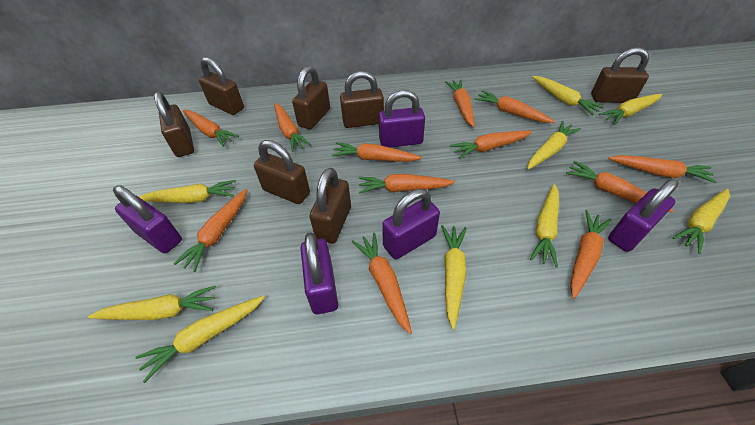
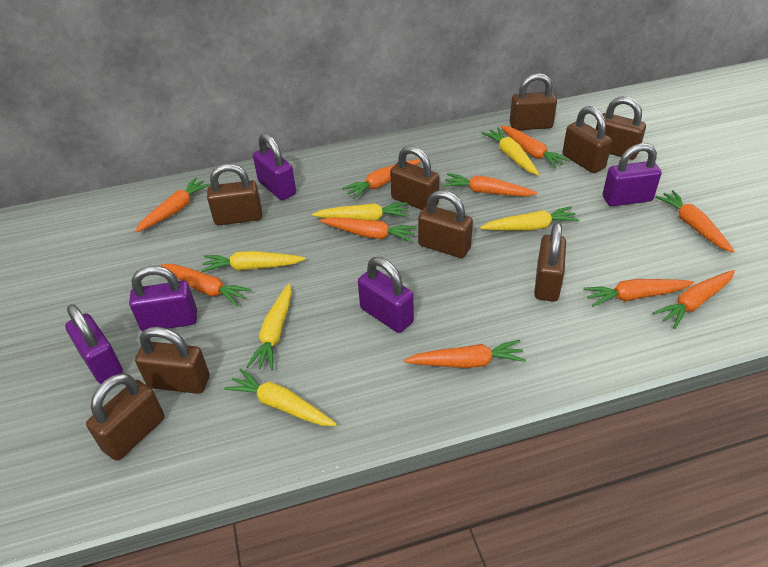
brown padlock: [154,92,194,157] [198,57,244,115] [254,140,310,204] [292,66,330,129] [309,168,351,243] [340,71,384,128] [591,47,649,103] = 7 -> [86,373,165,461] [135,327,210,394] [207,164,262,225] [390,146,440,210] [418,190,473,258] [510,73,557,130] [534,222,566,302] [563,106,612,173] [596,97,646,160] = 9
orange carrot: [174,189,247,272] [182,110,239,147] [274,103,311,152] [332,142,422,161] [352,233,412,334] [359,174,455,194] [445,80,475,127] [450,131,532,159] [475,90,555,123] [566,161,674,212] [570,210,612,299] [608,155,717,183] = 12 -> [135,178,211,232] [161,264,252,306] [320,217,417,242] [342,159,421,199] [404,340,526,368] [443,173,538,196] [500,125,570,169] [583,279,694,307] [653,270,735,329] [655,190,735,253] = 10
yellow carrot: [88,286,216,320] [135,296,265,383] [139,180,236,203] [441,225,467,329] [527,121,581,170] [530,184,559,268] [533,76,604,115] [599,94,662,125] [672,189,730,254] = 9 -> [201,251,305,272] [224,368,337,426] [246,283,292,370] [312,202,409,221] [480,206,579,230] [482,127,539,175] = 6

